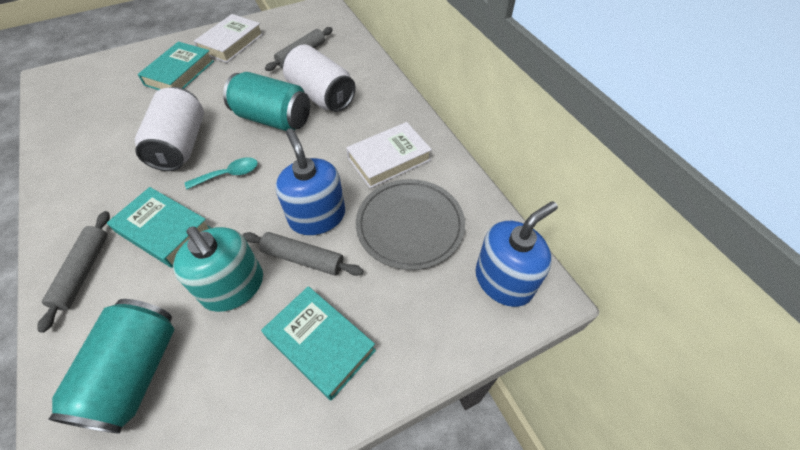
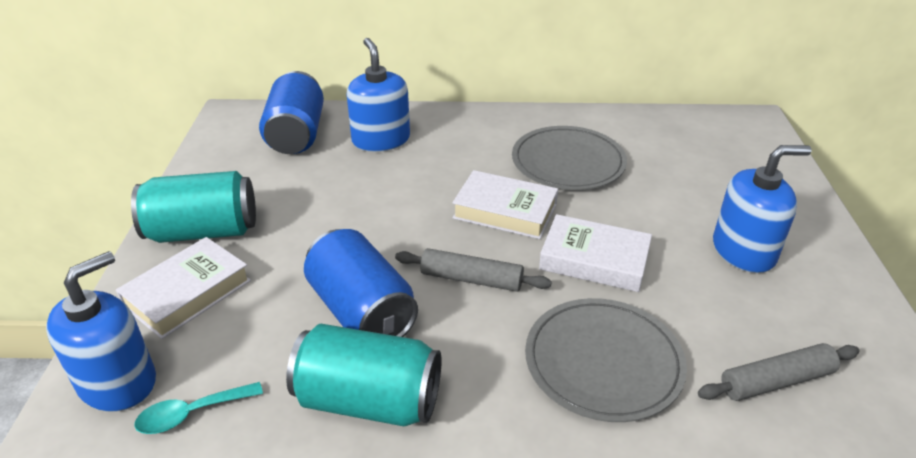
blue can: none = 0 -> [259,71,324,154] [304,229,418,337] = 2
blue soap dispenser: [275,128,345,236] [476,201,558,307] = 2 -> [46,251,156,412] [347,38,410,152] [713,145,811,273] = 3
grey plate: [356,179,465,270] = 1 -> [512,126,627,190] [525,298,687,422] = 2
grey rolling pin: [37,211,110,333] [242,232,363,276] [265,27,333,71] = 3 -> [395,248,552,292] [698,343,860,401] = 2
turquoise book: [107,187,211,268] [137,42,214,90] [261,286,376,401] = 3 -> none = 0
turquoise soap dispenser: [173,226,263,312] = 1 -> none = 0
white book: [194,14,263,63] [346,122,432,188] = 2 -> [116,237,251,339] [452,170,558,239] [539,214,652,292] = 3
white can: [135,87,204,171] [283,45,356,112] = 2 -> none = 0

